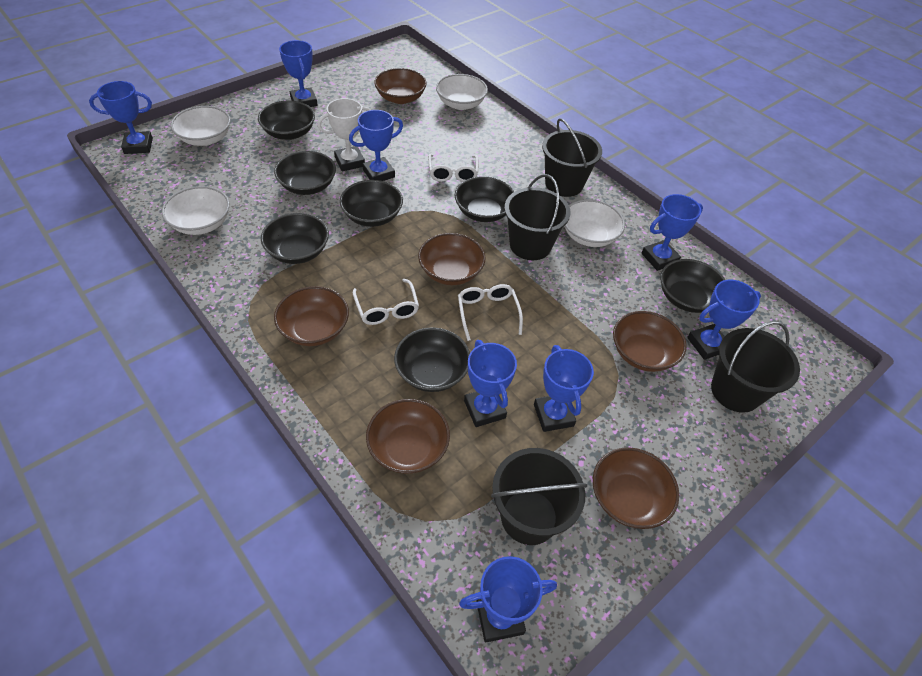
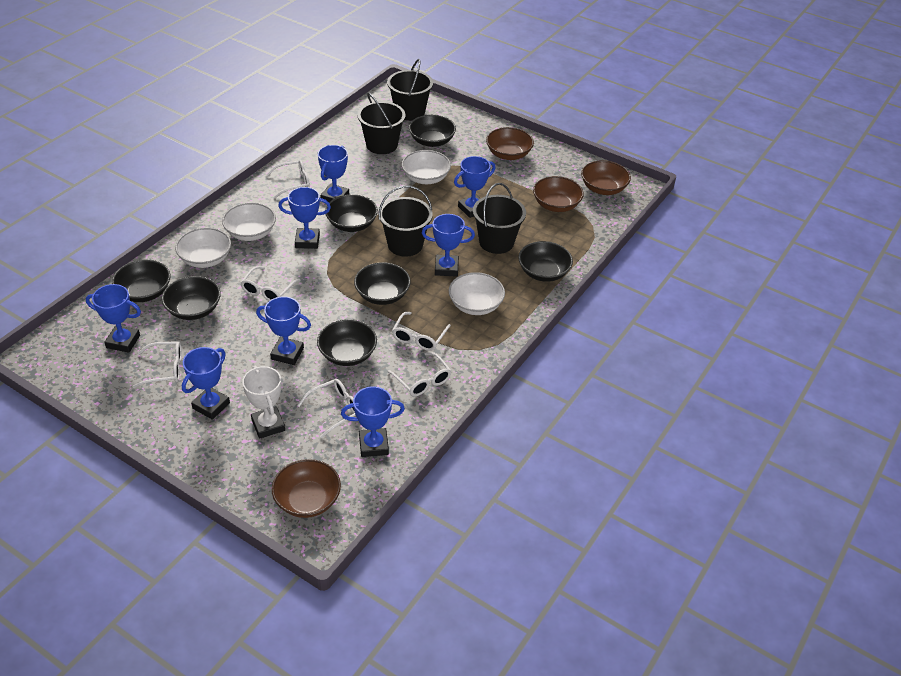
brown bowl: [274,286,349,346] [366,399,450,474] [374,68,427,104] [418,233,485,285] [593,447,679,529] [613,311,687,372] = 6 -> [272,459,341,518] [486,127,534,160] [533,176,584,212] [581,160,631,195] = 4
white glasses: [353,279,419,325] [428,154,479,182] [458,284,523,341] = 3 -> [133,341,182,388] [240,266,300,301] [266,160,310,198] [297,379,356,438] [387,352,452,397] [392,312,451,351] = 6

